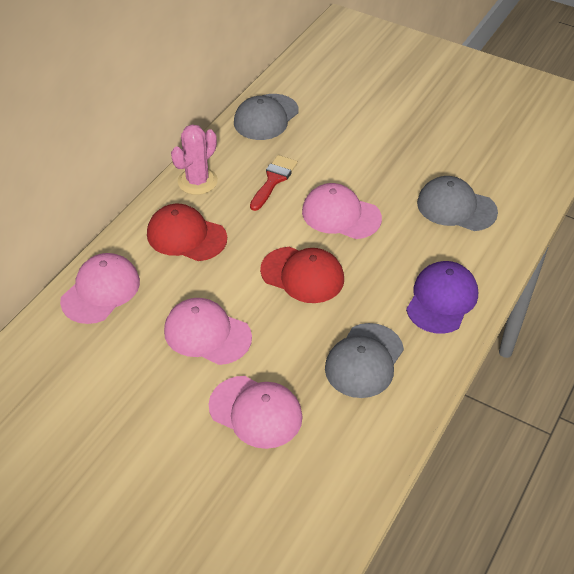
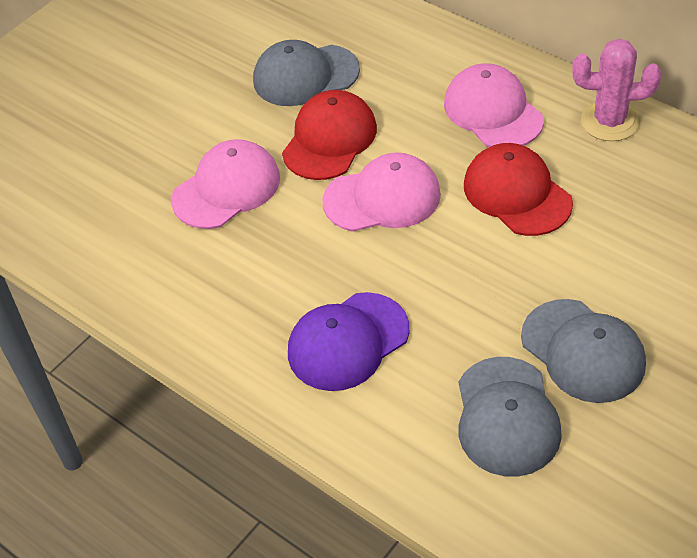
pink cap: [60,253,140,324] [164,298,252,365] [209,376,303,449] [302,183,382,239] = 4 -> [171,139,280,229] [322,152,441,232] [444,63,544,147] = 3
red brush: [250,155,298,211] = 1 -> none = 0

